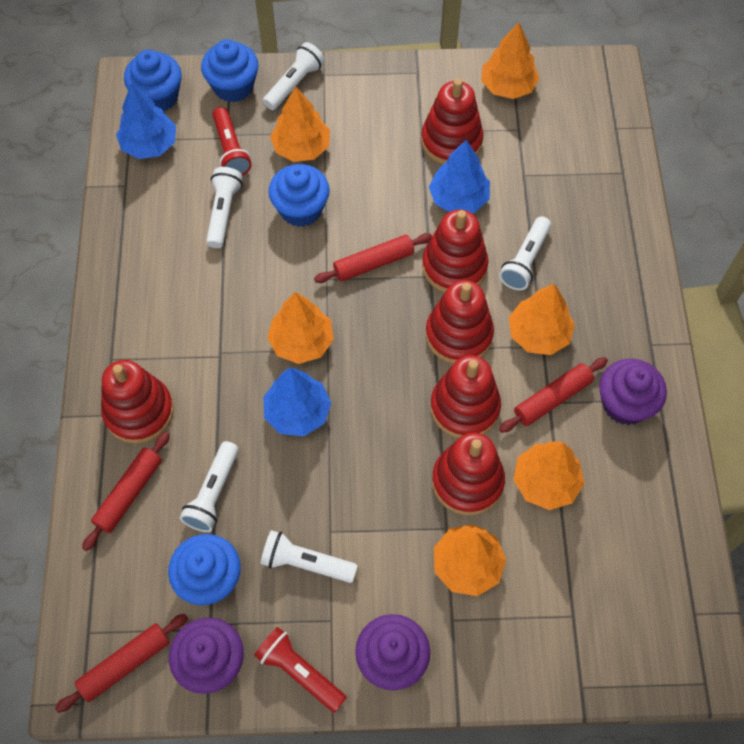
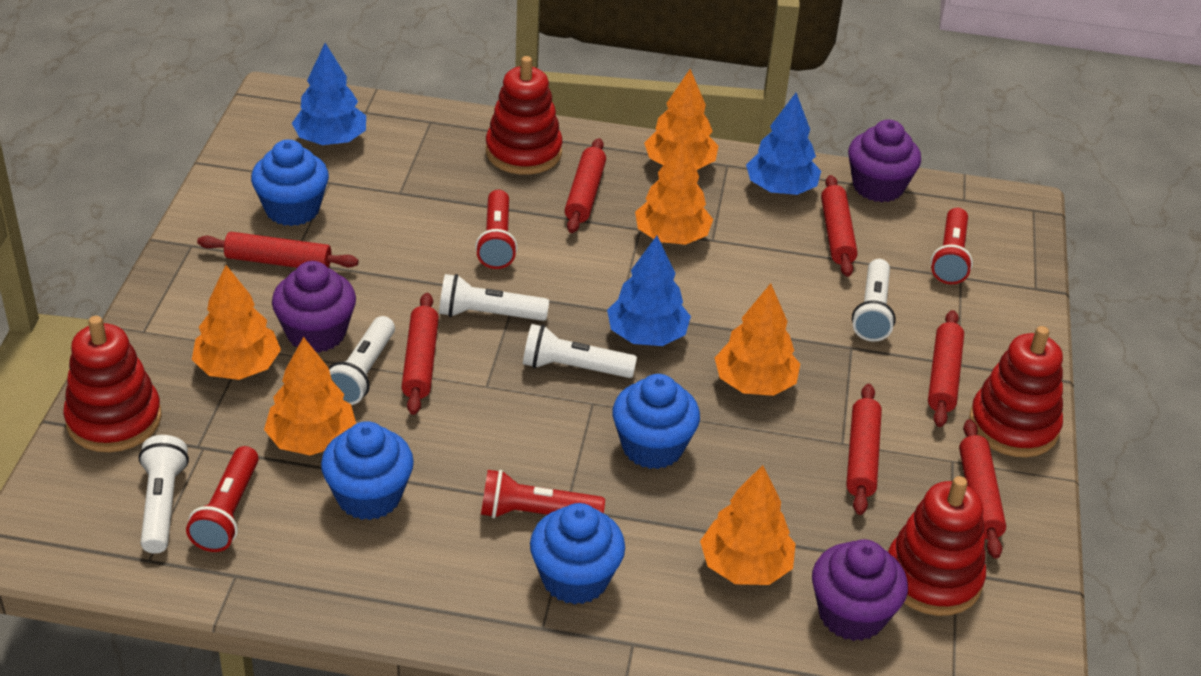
red flashlight: [213,107,252,176] [254,627,347,713] = 2 -> [186,446,259,552] [475,190,518,269] [481,470,605,519] [931,208,973,284] = 4
red rolling pin: [55,614,188,713] [82,432,170,551] [314,233,432,283] [499,357,608,433] = 4 -> [197,232,359,268] [401,293,439,415] [565,138,606,233] [821,175,858,277] [846,384,882,515] [928,310,964,427] [959,419,1006,559] = 7
red stacking toy: [101,360,174,444] [421,78,484,165] [422,209,489,293] [426,280,494,364] [430,355,501,438] [432,433,505,515] = 6 -> [63,316,162,452] [486,56,563,175] [888,476,986,616] [969,326,1063,457] = 4

